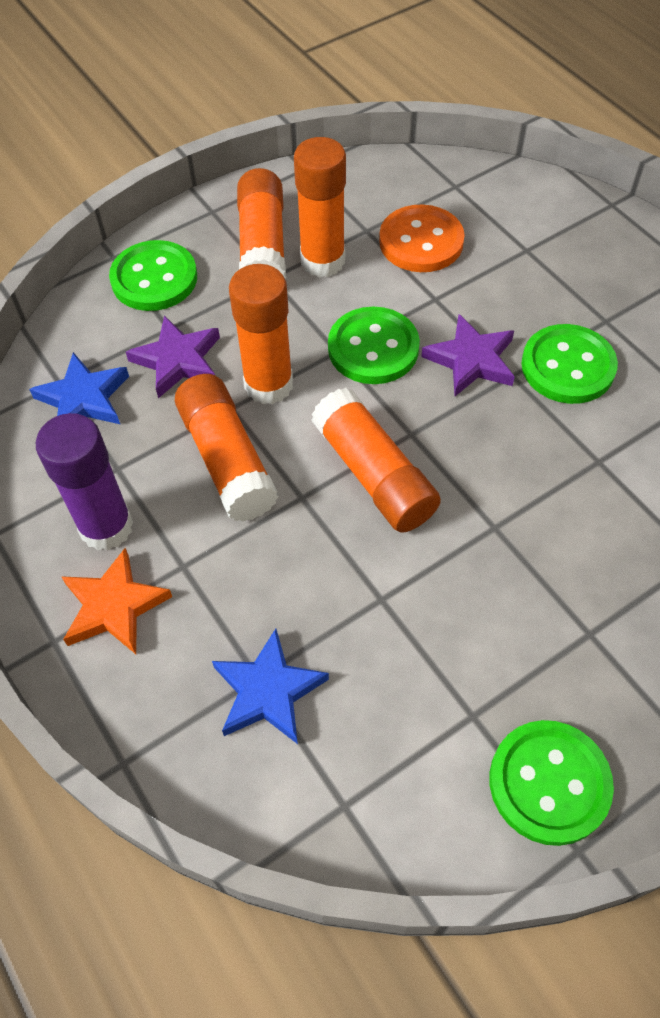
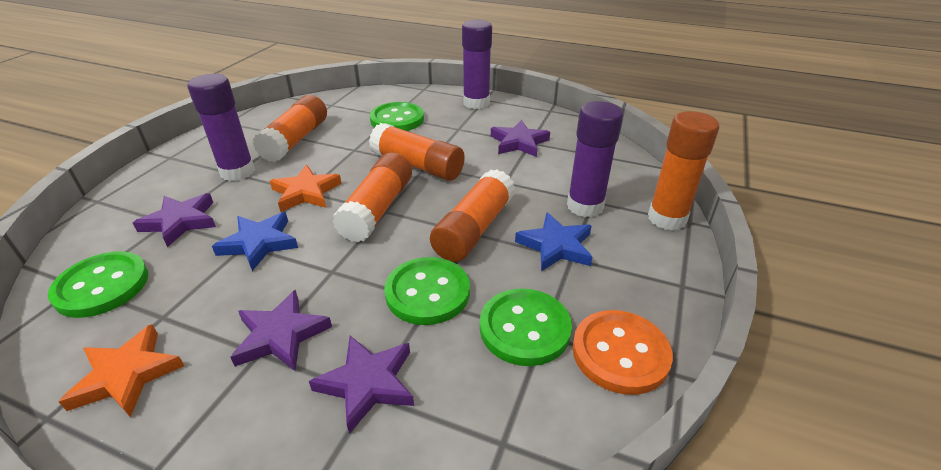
orange star: [61,548,172,654] = 1 -> [58,324,184,417] [270,165,342,212] = 2
purple glue stick: [36,413,133,551] = 1 -> [187,74,255,181] [462,20,492,109] [567,101,623,217] = 3
purple star: [126,315,220,398] [421,314,515,396] = 2 -> [133,193,216,247] [230,290,332,371] [309,336,414,434] [491,120,550,157] = 4

